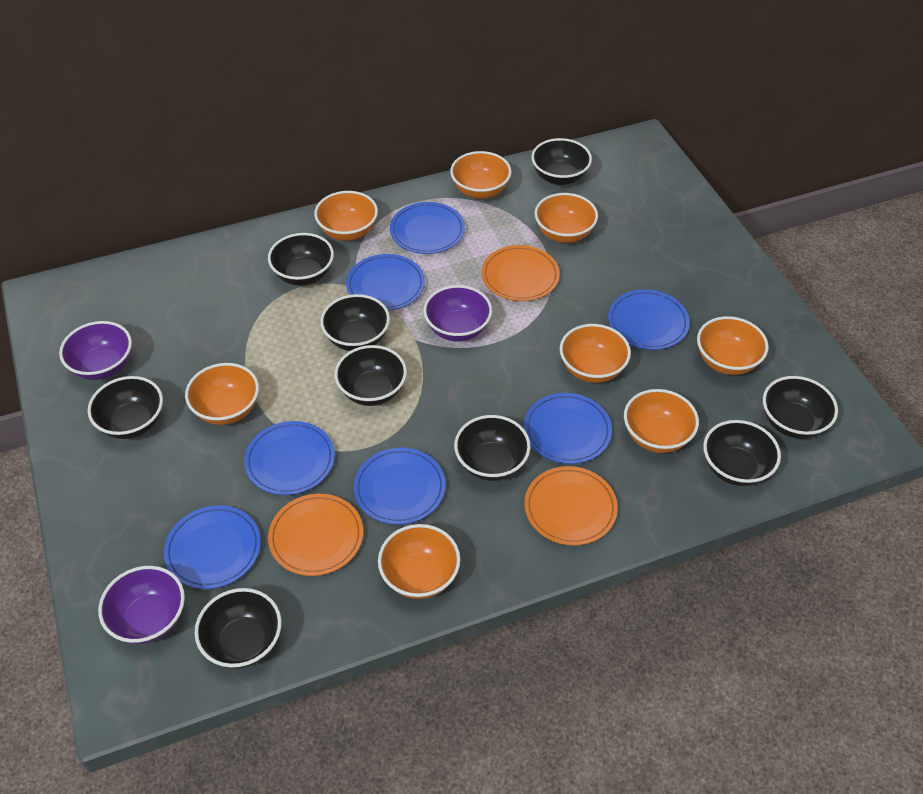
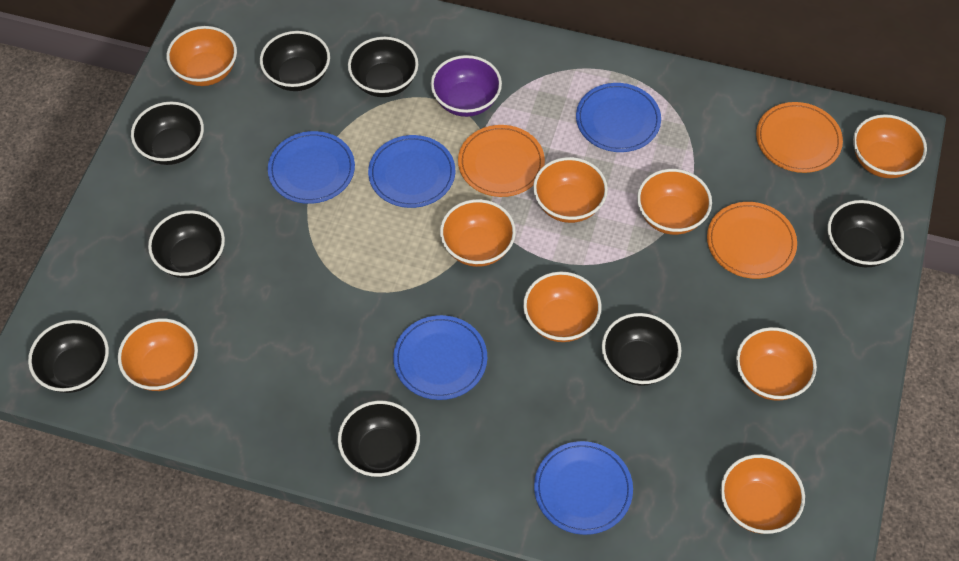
black bowl: [88,376,163,439] [195,588,282,669] [268,233,334,286] [320,294,390,351] [335,345,407,406] [454,415,531,481] [531,138,592,185] [703,420,781,486] [763,376,838,439] = 9 -> [28,320,109,393] [131,102,204,165] [148,210,225,278] [260,31,330,91] [338,401,420,477] [348,37,418,97] [602,313,681,386] [828,200,904,267] = 8
blue plate: [164,505,261,589] [244,421,335,495] [346,254,425,311] [354,447,446,525] [390,202,465,254] [524,393,612,464] [608,289,690,350] = 7 -> [268,131,355,204] [368,135,455,208] [393,315,487,400] [534,441,633,535] [576,83,661,152] = 5
orange bowl: [185,363,259,425] [314,191,378,241] [378,524,460,599] [450,151,511,199] [535,193,598,243] [560,324,631,383] [624,389,699,453] [697,316,769,375] = 8 -> [118,318,198,391] [167,26,237,86] [440,199,516,267] [523,272,601,342] [533,157,608,223] [637,169,712,235] [721,454,805,534] [736,327,817,401] [853,114,927,178] = 9
purple bowl: [59,321,132,380] [98,566,185,644] [423,285,492,341] = 3 -> [431,55,502,117] = 1

